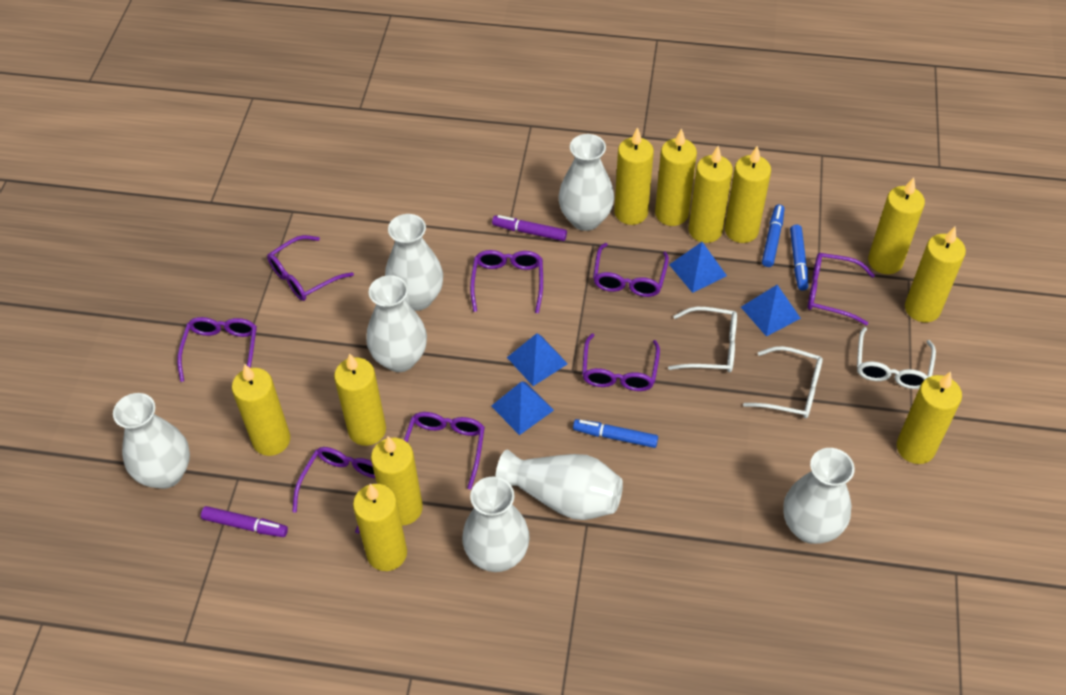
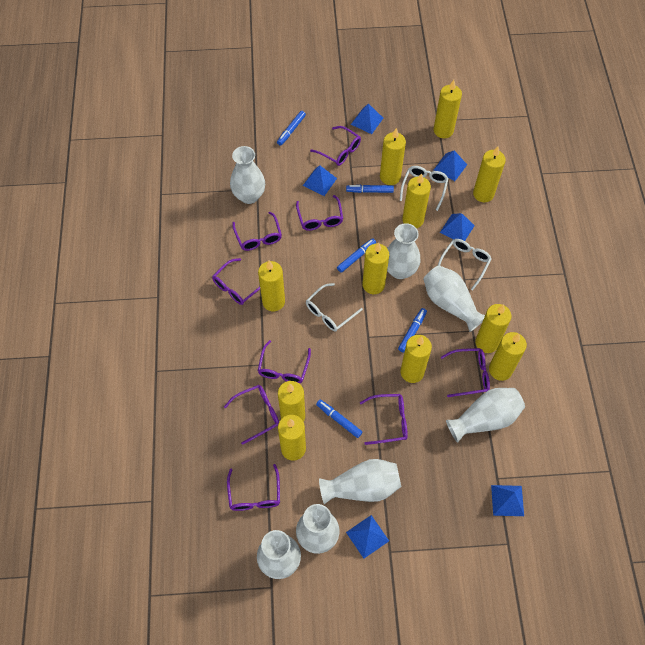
blue marker: [573,419,658,448] [762,204,784,267] [790,225,808,291] = 3 -> [277,111,306,146] [316,399,362,438] [337,238,376,273] [346,185,394,193] [398,308,427,353] = 5
blue pyramid: [491,381,554,435] [507,333,568,386] [669,242,727,293] [741,285,801,337] = 4 -> [303,165,337,196] [346,515,389,559] [351,103,383,134] [434,150,467,181] [440,213,475,241] [491,485,524,516] = 6
purple glasses: [177,317,257,382] [267,235,354,301] [292,447,377,534] [404,412,485,490] [470,250,543,313] [582,334,660,391] [593,243,669,297] [808,253,875,325] = 8 -> [212,258,260,305] [224,385,279,445] [227,464,280,511] [232,212,282,251] [258,340,311,383] [296,195,343,231] [310,126,361,166] [360,394,408,445] [441,348,490,397] = 9
purple marker: [201,506,288,537] [492,215,567,241] = 2 -> none = 0

